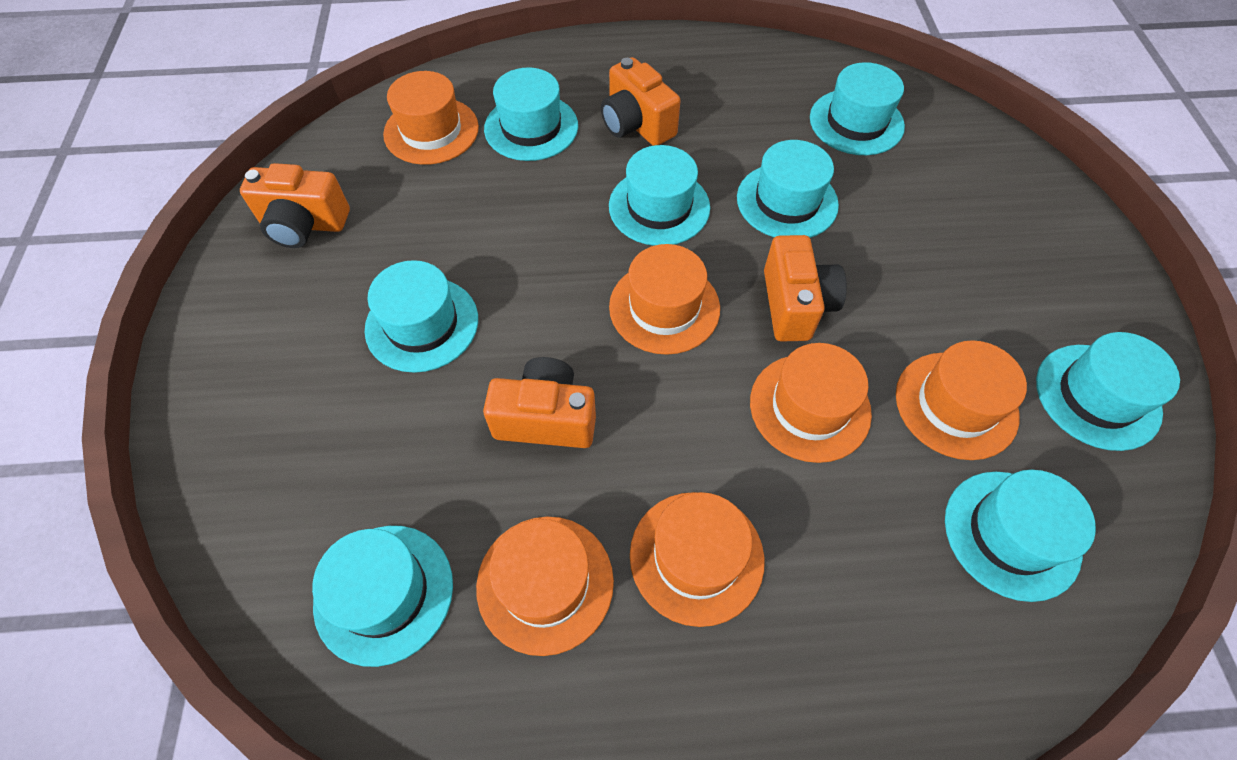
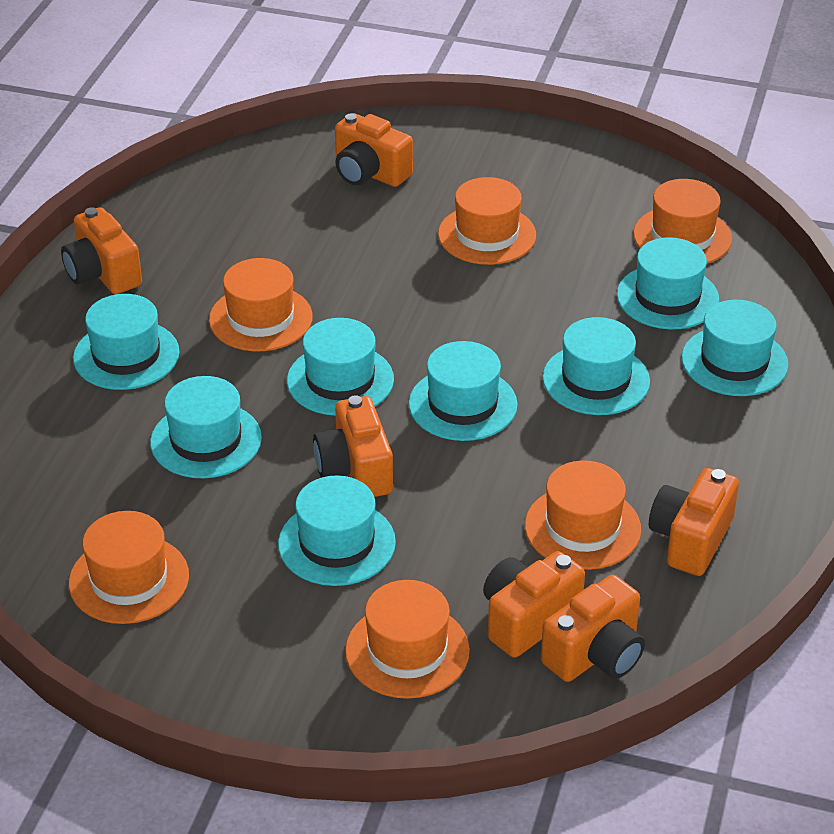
orange camera: [240,163,350,248] [483,357,596,448] [601,57,681,146] [764,235,847,342] = 4 -> [61,207,142,294] [313,395,393,497] [335,113,413,187] [483,551,585,658] [541,575,645,682] [649,468,739,576] = 6

